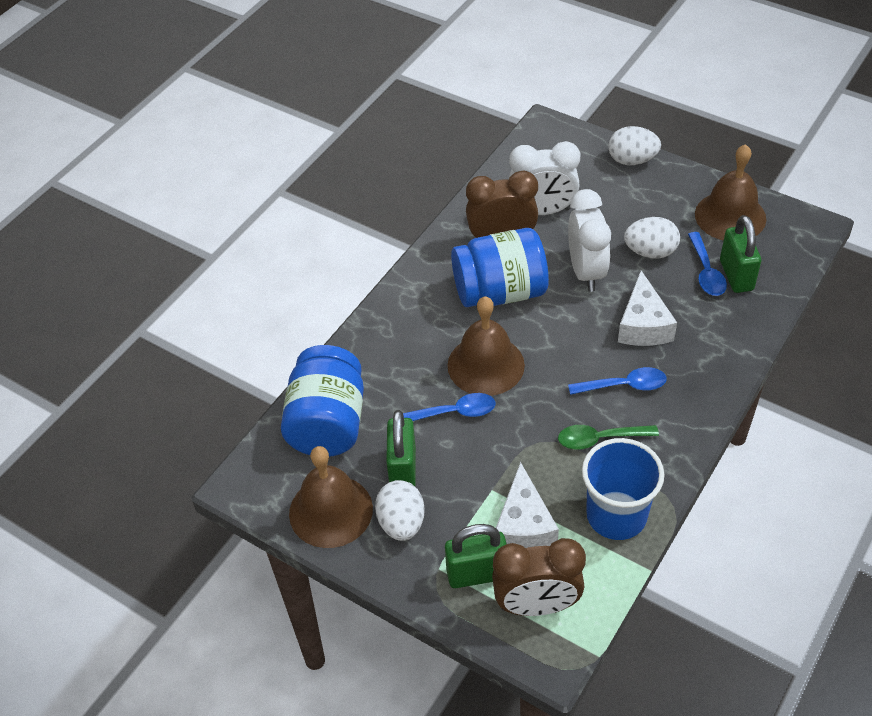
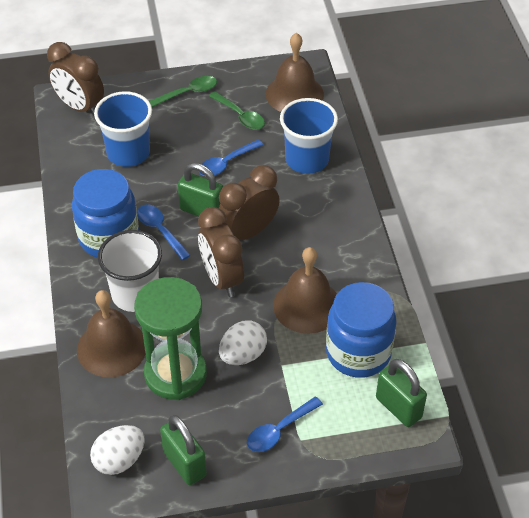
blue cup: [582,438,665,540] = 1 -> [94,91,152,167] [280,98,338,174] = 2
brown clock: [466,170,538,238] [492,538,586,616] = 2 -> [47,42,104,117] [198,207,244,297] [219,165,280,240] = 3
green hourglass: none = 0 -> [134,277,207,400] = 1
green spoon: [558,425,659,450] = 1 -> [149,76,217,107] [209,91,265,130] = 2
white cheese: [496,462,559,548] [618,270,677,346] = 2 -> none = 0
white clock: [509,141,580,215] [568,189,611,292] = 2 -> none = 0
white cup: none = 0 -> [98,230,162,312] = 1
white egg: [375,480,425,541] [608,126,661,165] [624,217,680,259] = 3 -> [90,425,145,475] [219,320,267,365] = 2

